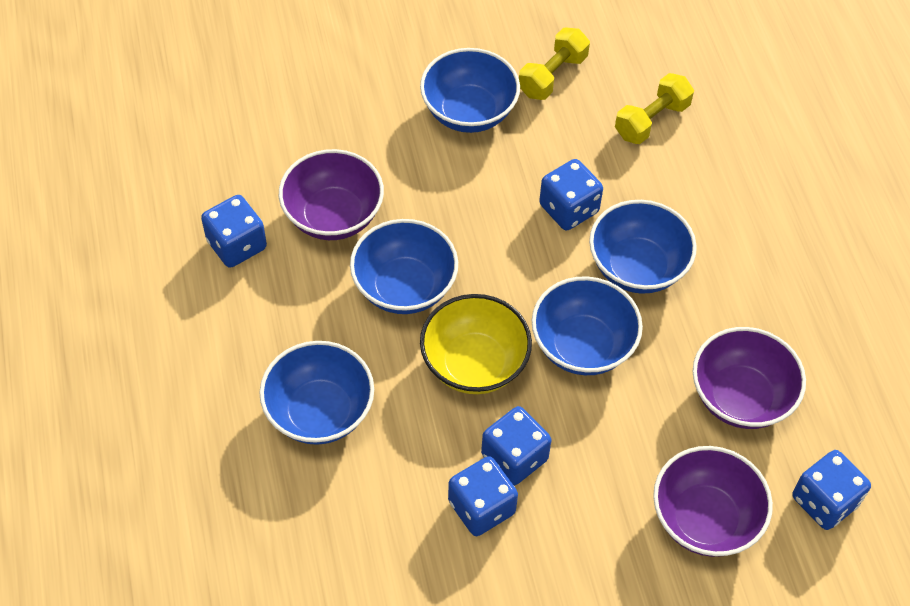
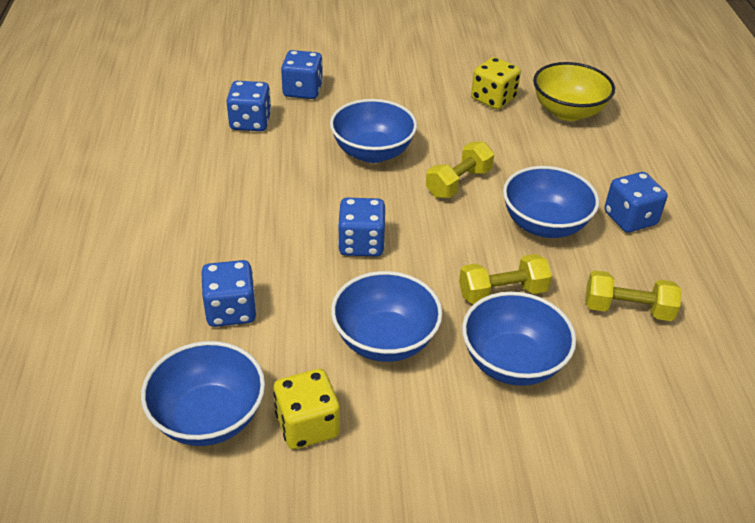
purple bowl: [279,149,384,240] [653,446,773,557] [693,327,806,429] = 3 -> none = 0
yellow dice: none = 0 -> [273,369,340,449] [471,57,521,109] = 2
yellow dumbbell: [519,28,590,100] [615,73,694,144] = 2 -> [426,141,494,198] [459,254,552,304] [585,270,681,321] = 3

